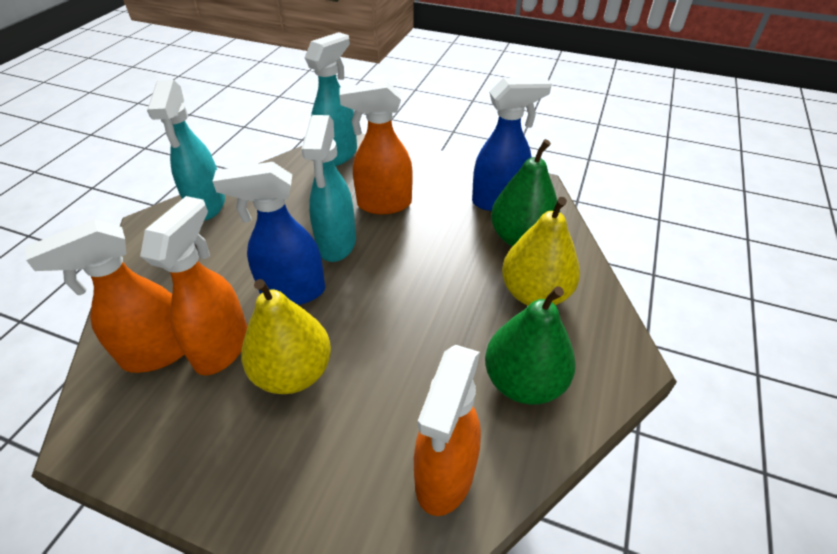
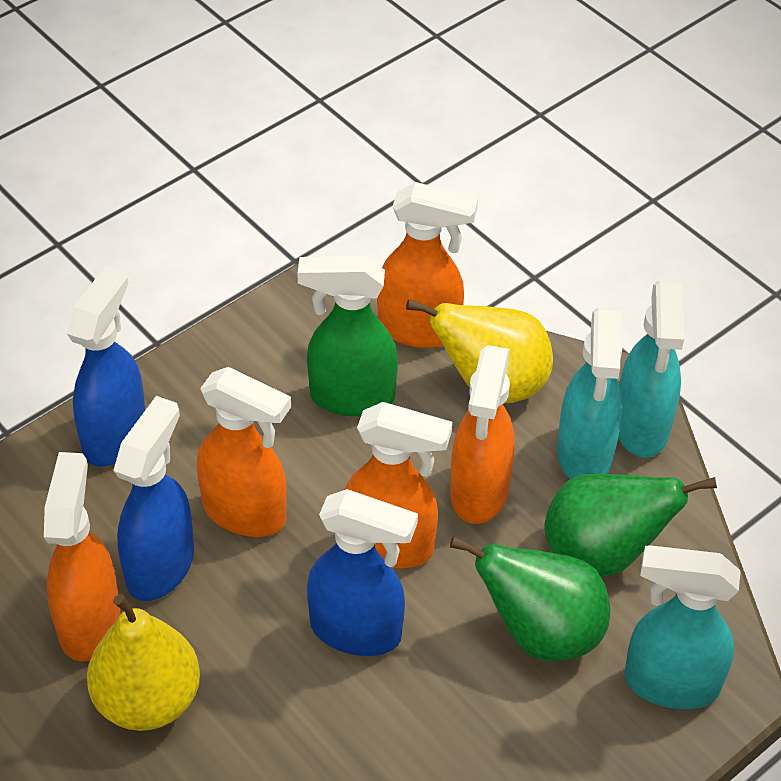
blue spray bottle: [212,162,325,305] [472,77,552,211] = 2 -> [67,266,145,467] [113,396,194,601] [307,489,418,656] = 3
green spray bottle: none = 0 -> [297,256,398,416] = 1
orange spray bottle: [25,219,184,373] [140,196,248,376] [339,80,413,214] [414,345,481,516] = 4 -> [44,452,121,662] [197,367,291,537] [345,402,452,568] [377,182,478,348] [450,345,515,524] = 5

